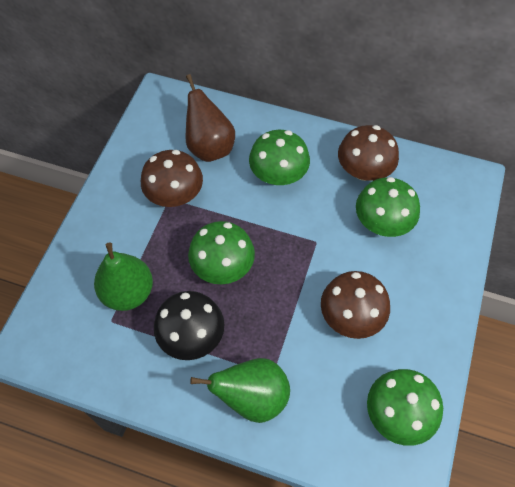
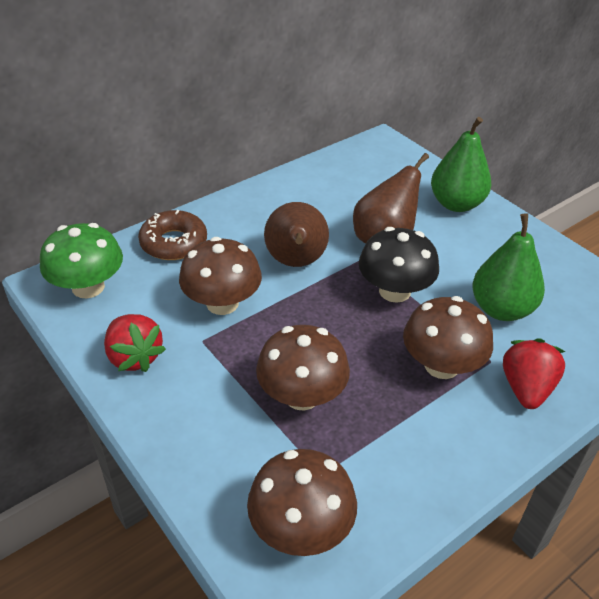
brown donut: none = 0 -> [138,210,207,260] = 1
brown mushroom: [141,150,203,207] [321,271,390,339] [338,125,399,181] = 3 -> [179,237,262,315] [247,449,357,556] [256,325,350,410] [403,296,493,379] = 4
brown pear: [185,74,235,162] = 1 -> [264,202,329,267] [353,153,429,244] = 2
green mushroom: [188,221,255,284] [249,130,310,185] [356,177,420,237] [367,369,443,446] = 4 -> [40,223,123,298] = 1
red strawberry: none = 0 -> [104,314,166,372] [503,339,565,409] = 2

